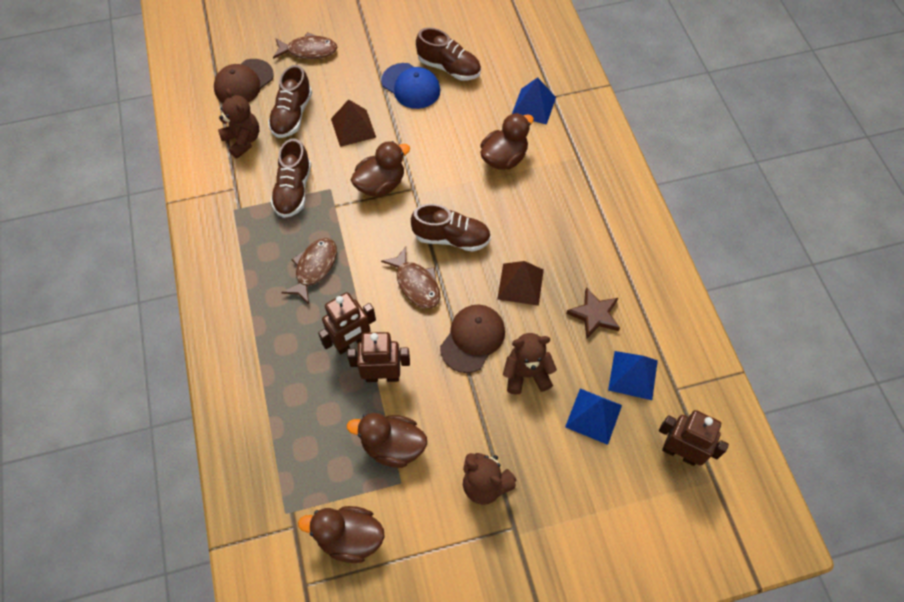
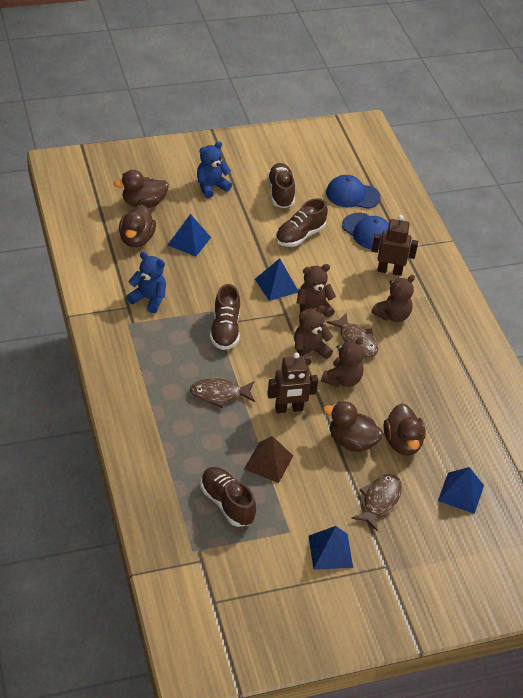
blue cap: [381,63,441,109] = 1 -> [326,175,381,209] [342,213,389,250] = 2
blue pyramid: [512,77,556,125] [565,389,622,445] [608,351,658,400] = 3 -> [168,214,211,257] [255,258,298,301] [309,526,353,570] [438,467,484,514] = 4
blue teddy bear: none = 0 -> [127,252,166,313] [197,141,232,198] = 2
brown cap: [214,59,274,103] [440,304,505,373] = 2 -> none = 0
brown pyramid: [331,99,376,147] [497,261,544,306] = 2 -> [244,436,293,483] = 1
brown robot: [318,292,376,355] [347,332,410,382] [659,410,729,466] = 3 -> [267,352,318,413] [372,215,418,276] = 2
brown star: [566,287,620,339] = 1 -> none = 0
brown teddy bear: [218,88,259,159] [463,453,517,505] [503,333,557,395] = 3 -> [294,305,333,366] [297,264,336,318] [321,337,364,387] [371,275,415,322] = 4

